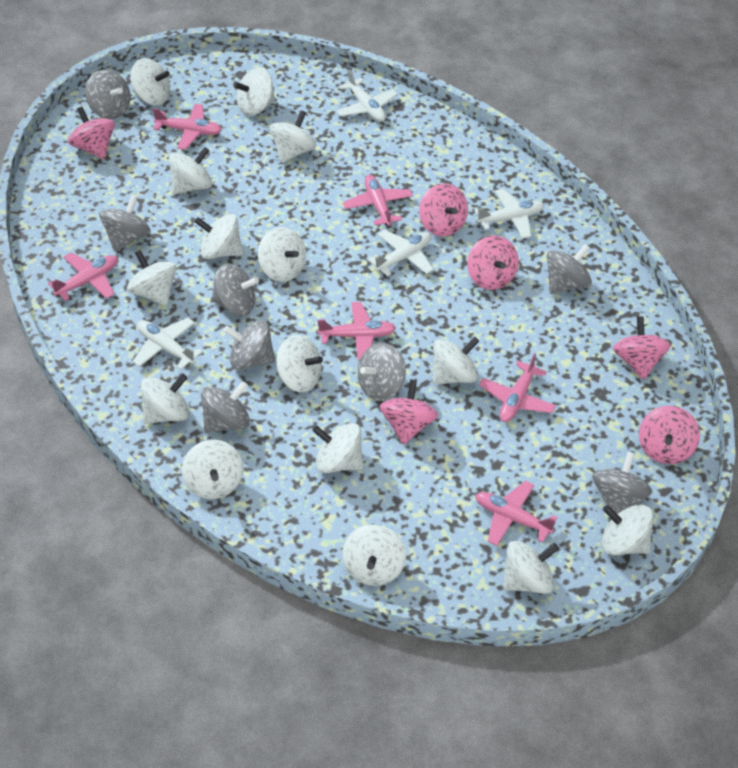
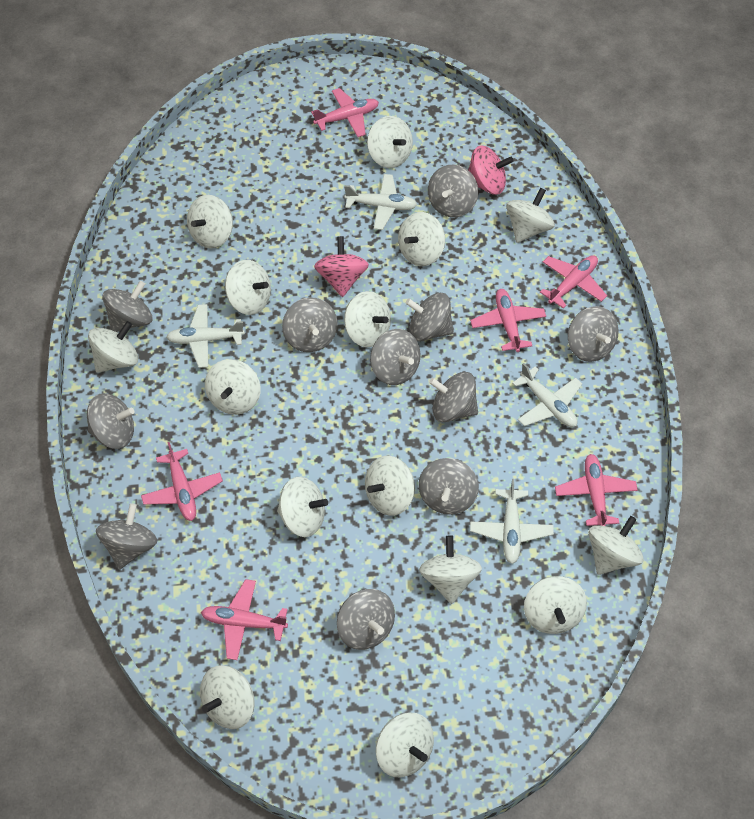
grey spinning top: [85,70,130,119] [99,195,151,252] [201,381,250,433] [212,264,259,316] [224,320,276,370] [357,343,406,401] [547,244,592,294] [592,452,652,514] = 8 -> [87,393,134,449] [96,503,157,569] [103,281,152,332] [282,297,338,352] [337,589,395,650] [370,329,421,385] [406,293,454,341] [419,458,479,515] [428,165,478,217] [429,372,478,422] [568,306,619,362] = 11
pink spinning top: [68,107,115,159] [380,379,438,445] [419,183,468,237] [467,235,519,290] [613,316,671,380] [639,406,700,464] = 6 -> [314,236,369,297] [468,145,514,195] = 2

